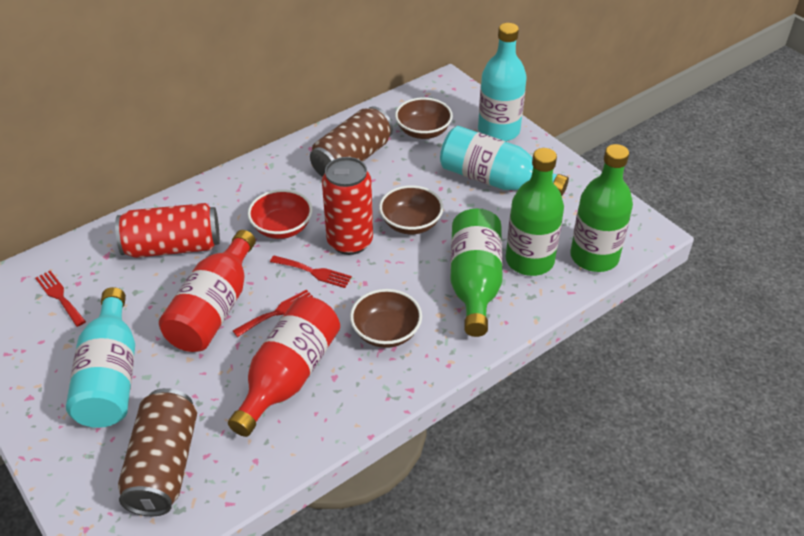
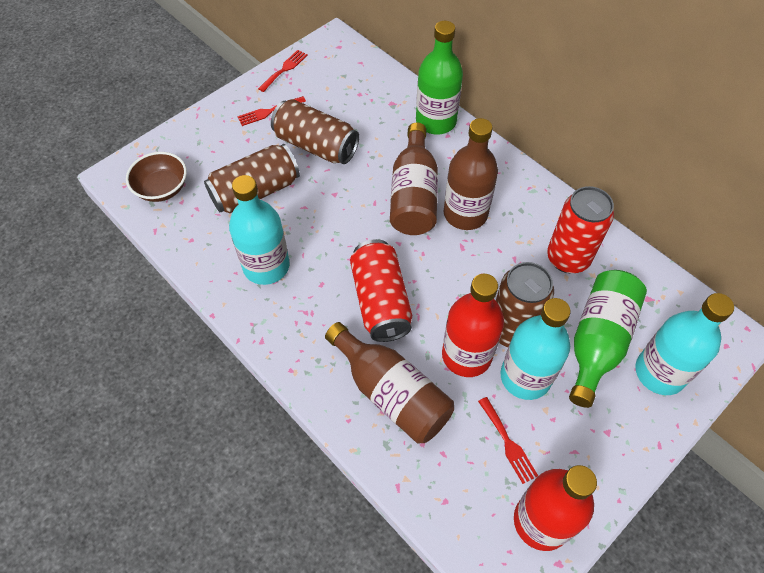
brown bottle: none = 0 -> [325,322,454,444] [390,122,438,235] [444,118,498,230] = 3
brown bowl: [350,289,422,348] [379,185,443,234] [395,97,453,139] = 3 -> [126,152,187,202] = 1
brown can: [118,388,197,516] [310,106,393,177] = 2 -> [204,144,300,214] [271,99,359,164] [496,262,554,347] = 3
green bottle: [450,209,503,337] [506,148,564,276] [570,144,633,272] = 3 -> [416,21,463,135] [569,270,647,408] = 2
red bowl: [248,189,313,239] = 1 -> none = 0

